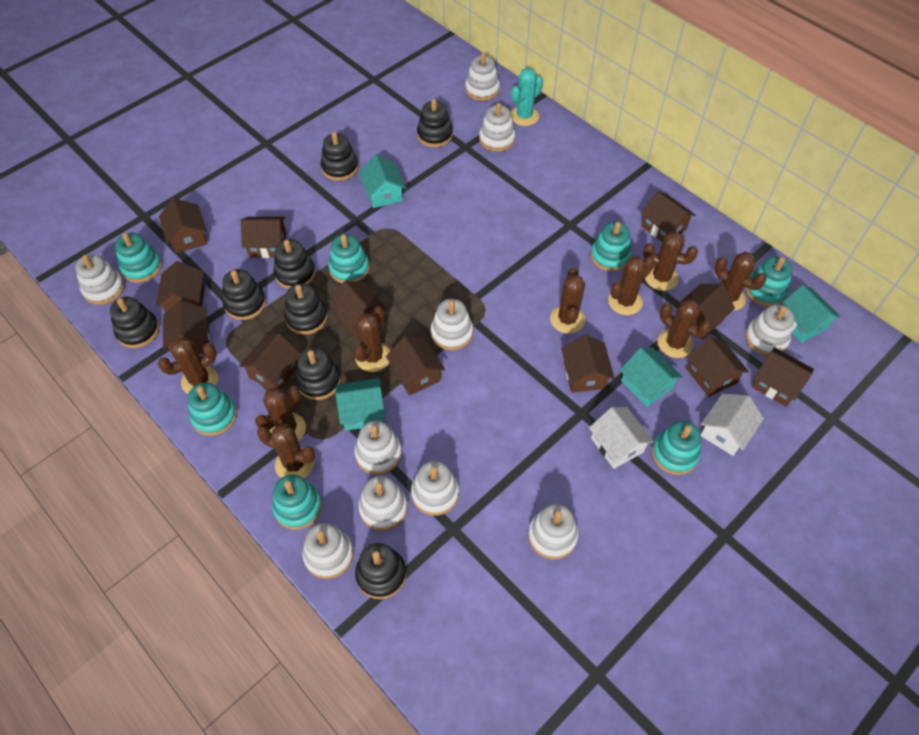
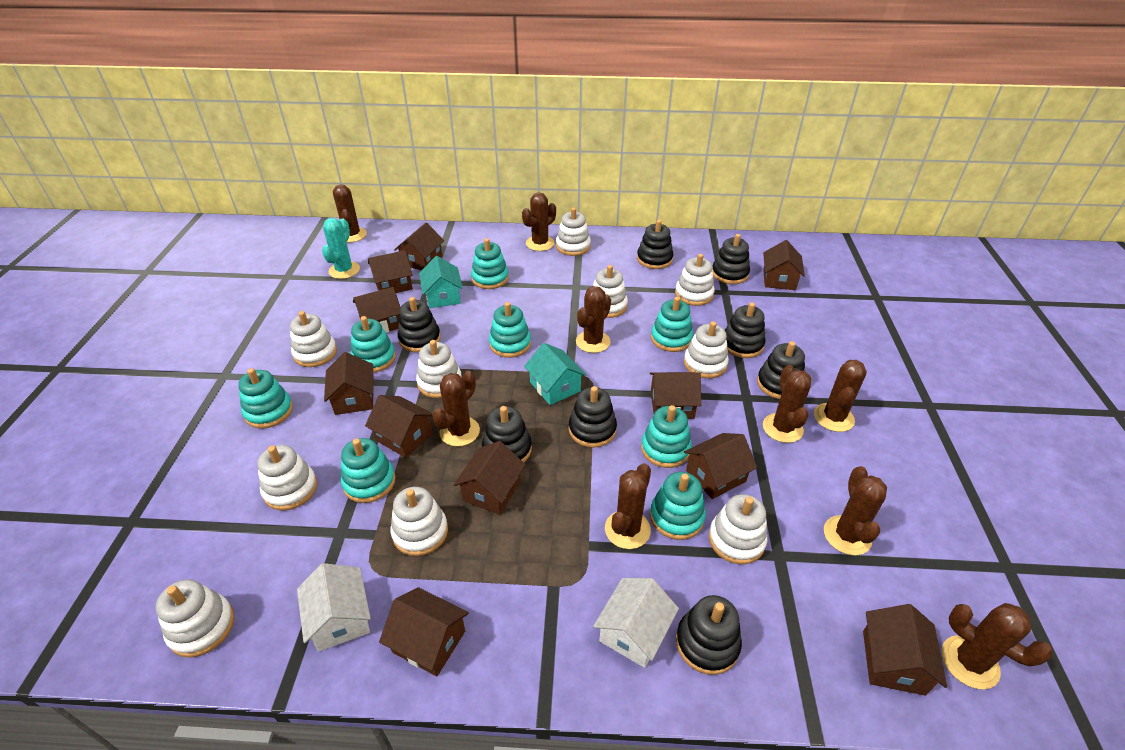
brown house: [156,261,205,313] [159,198,208,253] [163,300,210,357] [239,333,301,389] [241,217,287,258] [329,281,387,338] [386,336,445,396] [561,335,615,393] [641,191,696,242] [676,284,735,340] [686,337,749,397] [752,347,814,407] = 12 -> [324,352,374,415] [353,287,400,333] [365,395,433,458] [368,250,413,293] [379,587,469,677] [394,223,444,270] [454,441,525,515] [650,372,701,419] [684,433,757,499] [763,240,805,290] [863,604,947,696] = 11
turquoise house: [335,378,385,431] [359,155,406,208] [620,348,683,407] [780,285,841,343] = 4 -> [419,256,463,308] [524,343,586,405] = 2
turquoise stacking toy: [115,233,162,283] [188,382,237,436] [272,474,322,530] [328,234,369,283] [590,222,632,272] [652,421,701,475] [745,256,792,307] = 7 -> [238,368,293,428] [341,438,396,503] [351,316,396,373] [471,238,509,289] [489,302,531,358] [641,405,692,468] [650,472,706,540] [651,297,693,352] = 8

